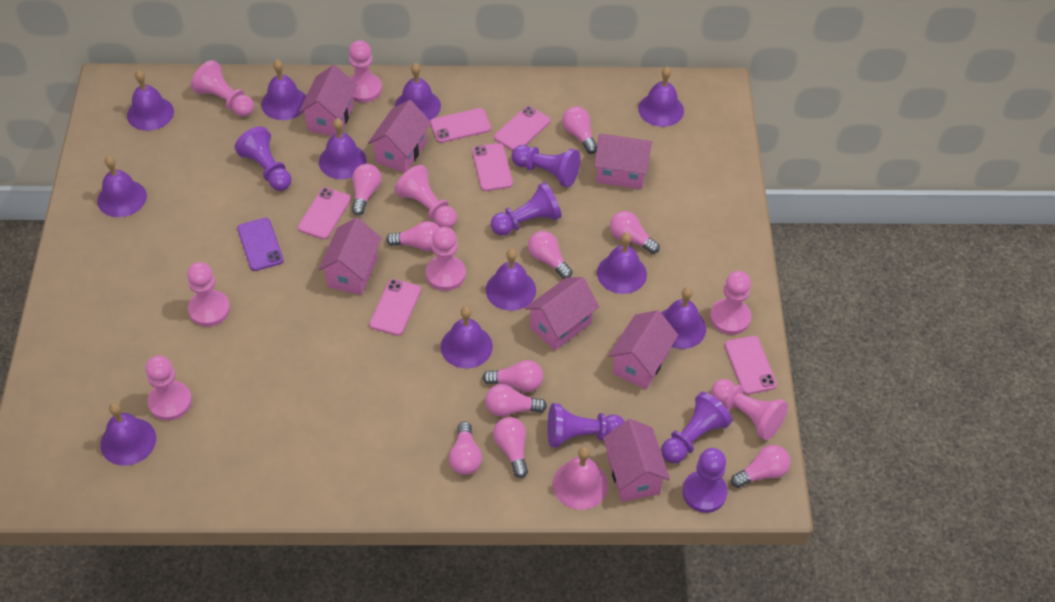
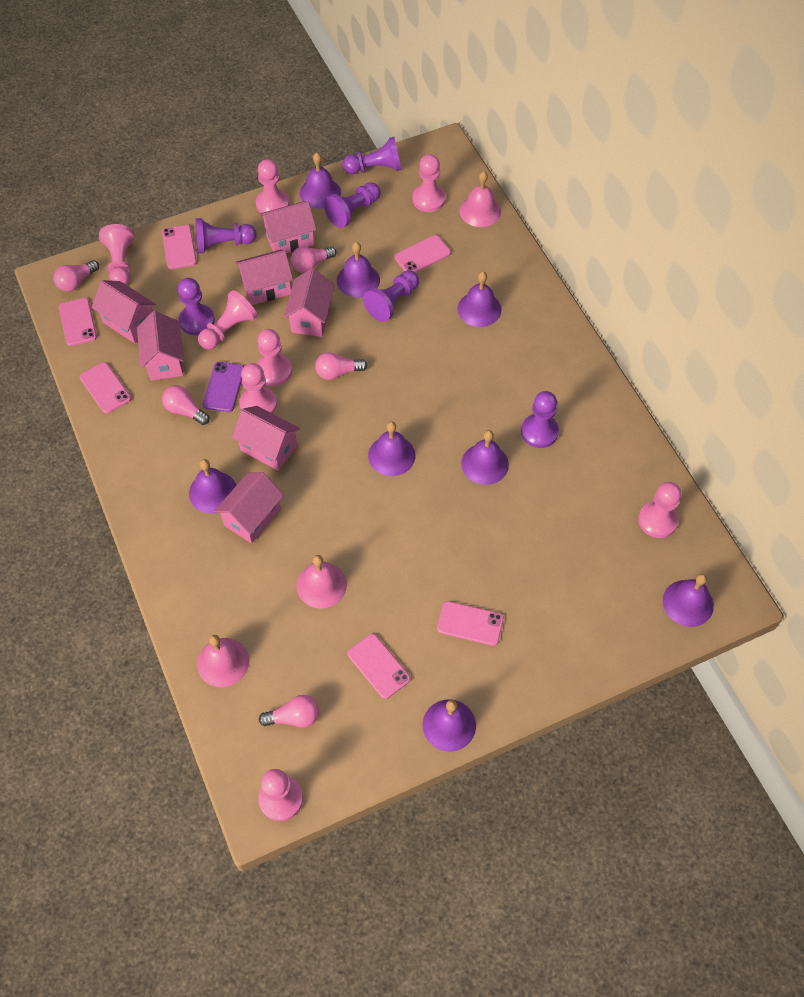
pink bell: [553,447,608,510] = 1 -> [197,635,249,687] [297,555,347,609] [459,171,501,227] = 3
pink light bulb: [352,164,382,216] [386,221,440,251] [449,421,482,475] [482,360,543,392] [485,384,547,417] [493,417,528,478] [528,231,573,279] [562,106,597,154] [610,211,660,254] [731,445,790,488] = 10 -> [53,260,99,292] [162,385,210,425] [259,695,319,728] [291,246,336,273] [315,352,367,380] = 5
purple bell: [97,156,147,217] [100,403,156,466] [127,70,174,131] [261,60,306,120] [319,118,366,179] [395,63,441,121] [441,306,493,369] [486,249,536,311] [597,232,647,294] [638,67,684,127] [661,287,706,349] = 11 -> [189,459,236,514] [300,153,341,209] [337,242,380,298] [368,421,415,476] [423,699,476,752] [457,271,501,327] [461,430,509,485] [663,574,714,627] = 8

